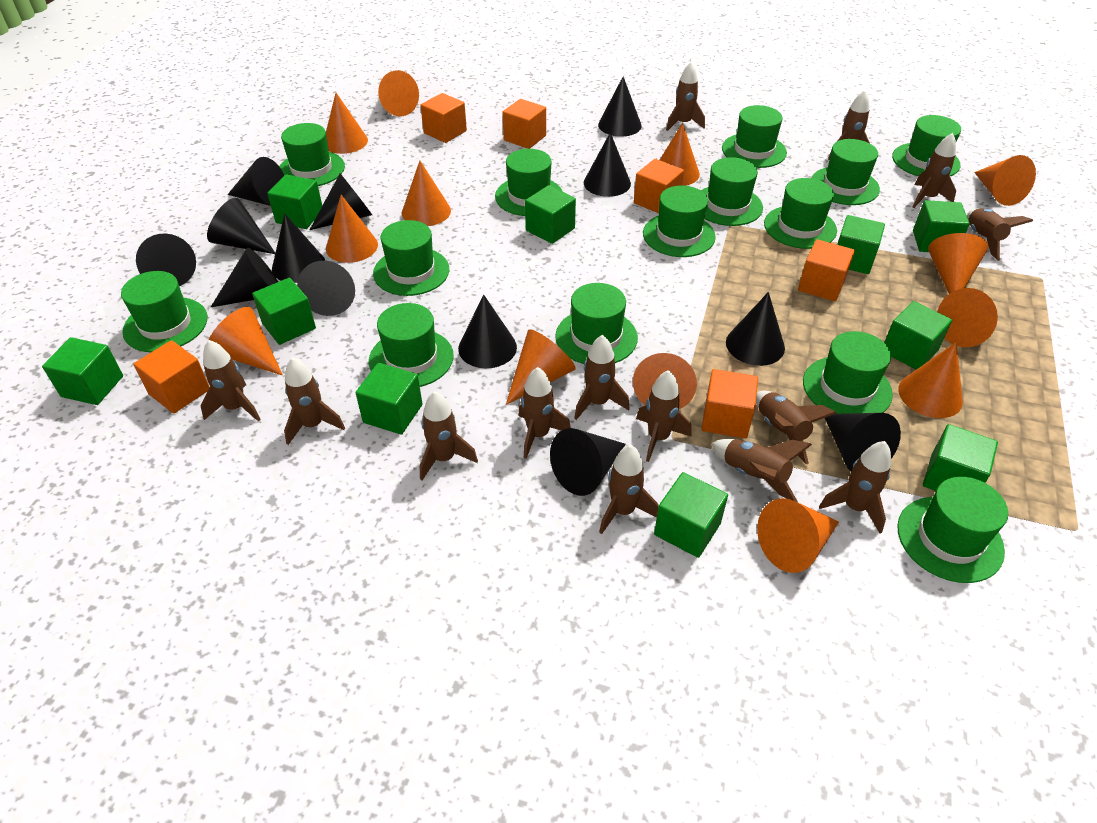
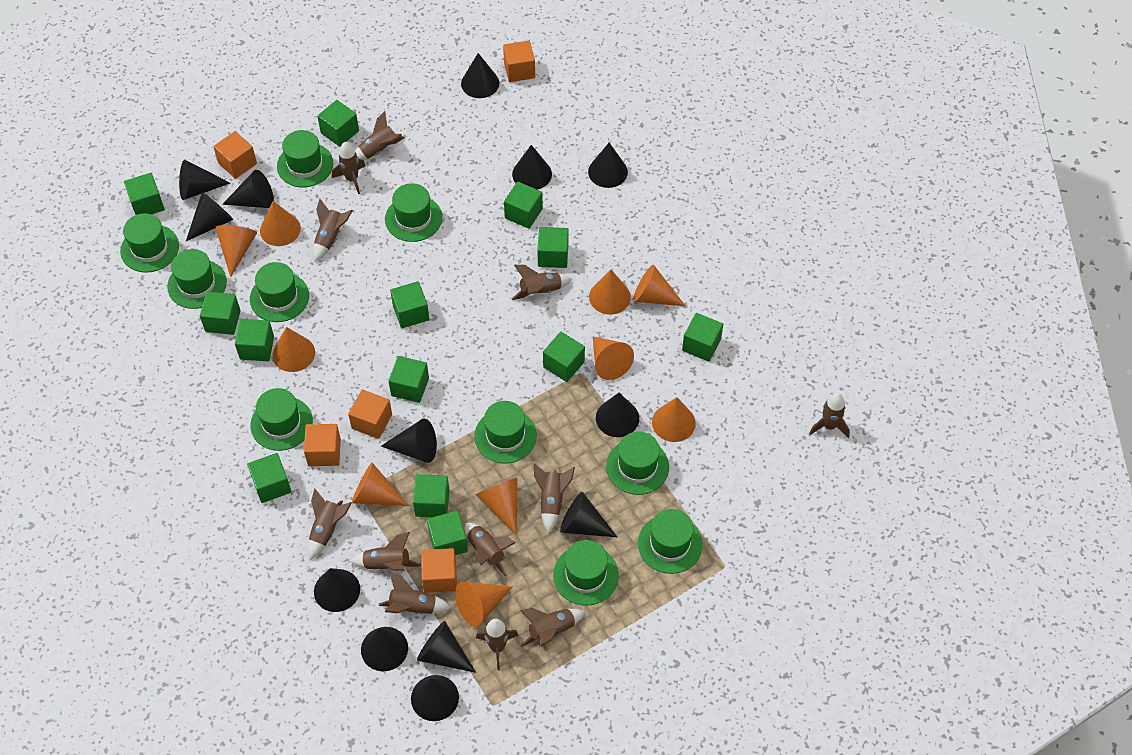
brown rocket: [200,340,261,422] [284,357,345,445] [420,391,478,481] [518,367,571,459] [574,335,630,420] [599,445,659,534] [636,370,691,462] [666,62,705,131] [711,439,812,502] [756,391,837,464] [819,441,891,534] [828,90,870,160] [913,133,956,208] [967,208,1033,261] = 14 -> [308,488,352,560] [313,198,353,262] [332,142,366,194] [350,532,421,571] [355,111,405,160] [379,572,451,614] [465,523,516,577] [476,619,519,671] [512,265,572,300] [520,608,585,647] [534,463,575,533] [809,393,850,438] = 12
green cube: [42,337,123,405] [252,278,316,345] [267,174,322,229] [356,363,422,435] [525,185,576,244] [654,472,728,558] [837,215,885,274] [884,301,952,370] [913,200,970,252] [923,424,998,491] = 10 -> [124,173,165,215] [200,291,241,335] [235,319,274,361] [247,453,291,503] [317,100,359,147] [388,356,429,403] [390,281,429,328] [413,474,450,517] [427,511,468,555] [504,182,543,229] [537,227,568,268] [543,332,585,382] [682,313,723,362] = 13
green hat: [121,271,207,352] [279,123,345,186] [369,303,454,387] [373,220,449,296] [495,149,563,216] [555,283,638,364] [643,186,716,257] [701,157,763,226] [722,105,787,168] [764,178,837,249] [803,331,893,414] [811,139,880,205] [892,115,961,176] [897,477,1008,583] = 14 -> [120,213,179,273] [167,249,227,309] [250,262,309,322] [250,388,313,451] [277,130,333,187] [385,183,442,242] [474,401,537,463] [553,540,619,606] [606,431,669,495] [638,509,703,574] = 10
orange cone: [209,307,283,376] [326,93,368,154] [326,195,378,263] [378,70,419,116] [402,161,451,226] [506,329,576,405] [633,353,697,409] [660,123,700,186] [757,498,839,573] [898,342,963,418] [928,233,988,294] [937,288,998,347] [974,155,1036,206] = 13 -> [215,225,257,277] [260,201,301,246] [272,327,315,372] [352,463,409,506] [455,582,512,627] [476,478,517,535] [589,270,631,315] [593,337,634,380] [633,265,685,306] [652,397,696,442] = 10
orange cube: [133,340,210,414] [420,93,467,143] [502,99,546,149] [634,159,684,213] [701,369,758,439] [798,239,855,301] = 6 -> [213,131,257,179] [304,424,341,466] [348,390,392,439] [421,548,457,593] [503,40,535,82] = 5

